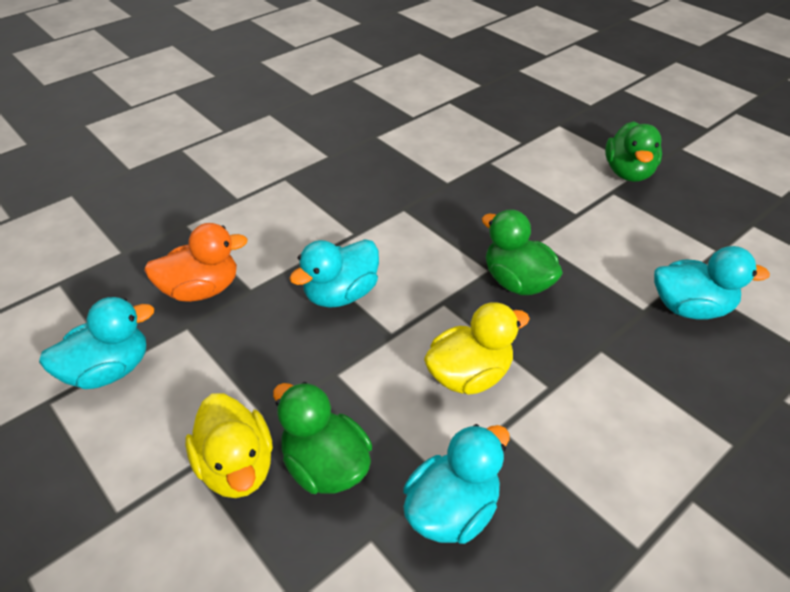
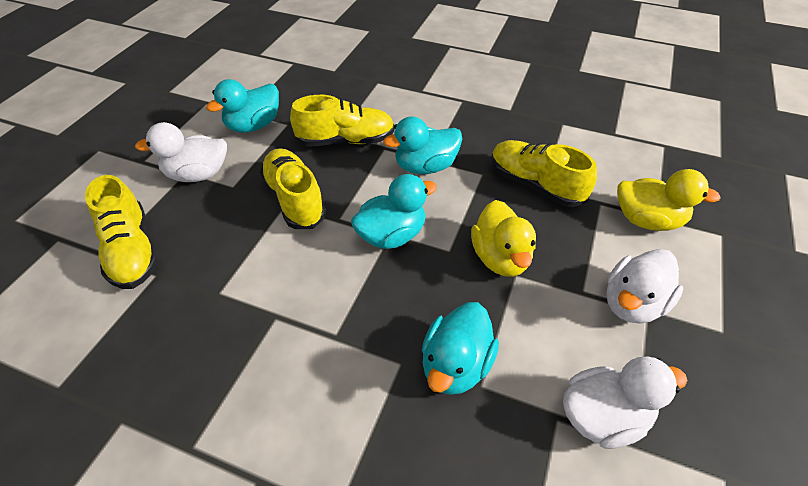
green duck: [273,382,372,494] [482,209,563,295] [605,121,662,182] = 3 -> none = 0
orange duck: [144,223,248,302] = 1 -> none = 0
white duck: none = 0 -> [135,122,227,182] [563,357,688,449] [606,249,683,324] = 3
yellow shoe: none = 0 -> [85,175,159,289] [260,148,326,229] [290,95,395,147] [491,140,597,207] = 4

